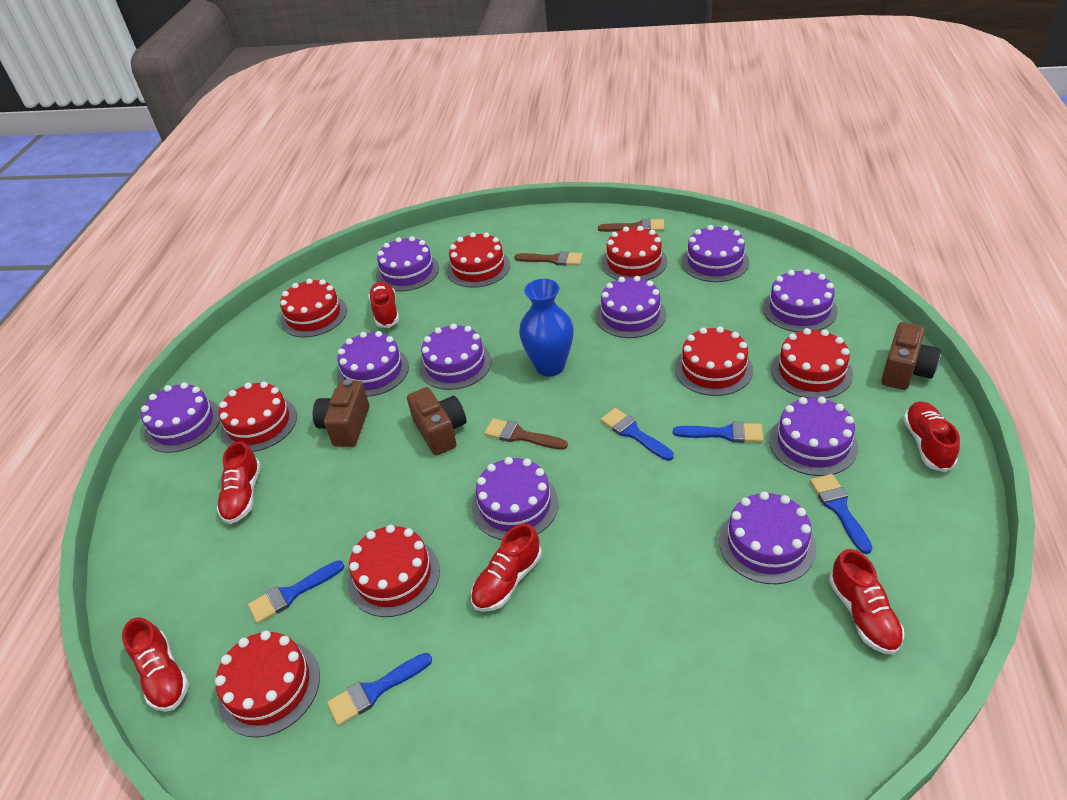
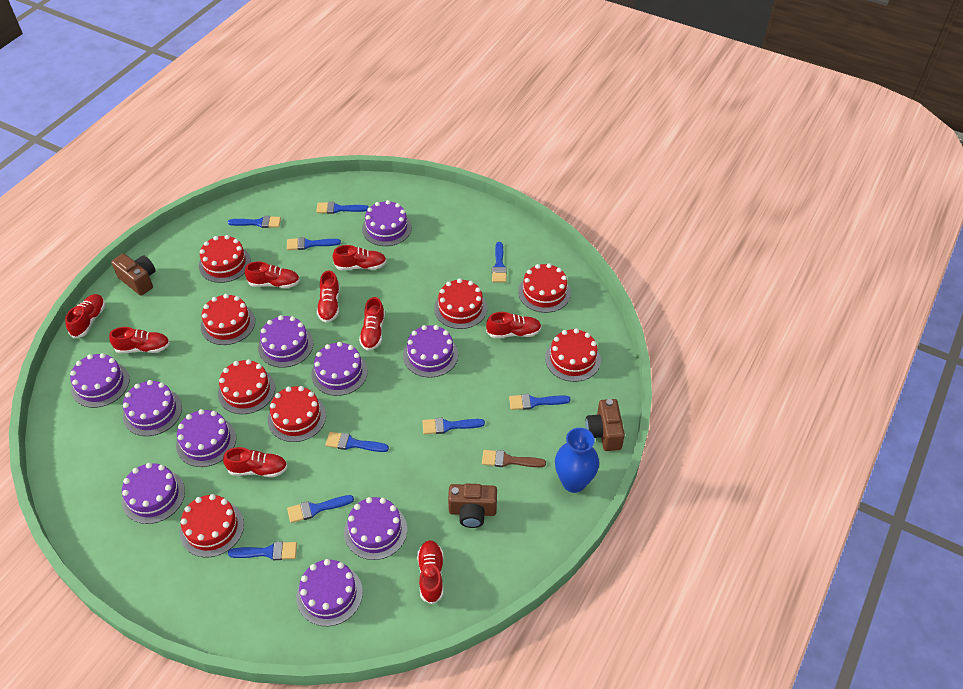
blue brush: [248,560,344,624] [327,653,432,726] [600,408,674,461] [673,422,763,443] [810,474,872,554] = 5 -> [228,216,281,228] [228,542,297,560] [287,237,341,250] [287,495,354,523] [316,202,369,214] [325,432,389,452] [422,418,485,434] [492,242,507,282] [509,394,571,410] = 9
brown brush: [484,418,568,450] [515,251,583,266] [598,219,665,232] = 3 -> [482,450,546,467] = 1
red shoe: [122,617,189,712] [217,441,261,524] [368,281,399,328] [471,523,542,612] [829,549,904,655] [903,401,960,472] = 6 -> [65,294,105,338] [109,327,170,353] [223,447,288,477] [245,261,300,288] [317,270,340,323] [333,245,387,270] [359,297,385,351] [417,540,443,604] [486,312,542,338] = 9

